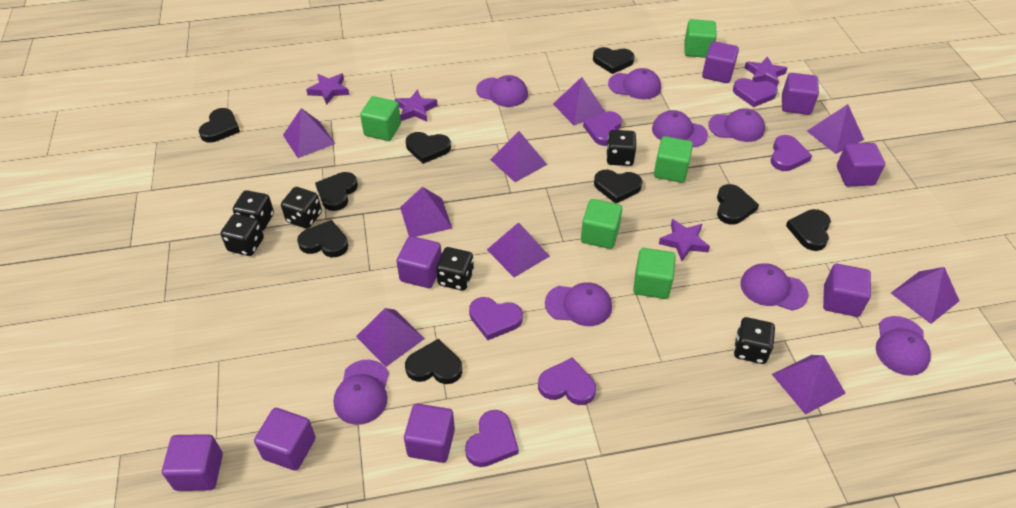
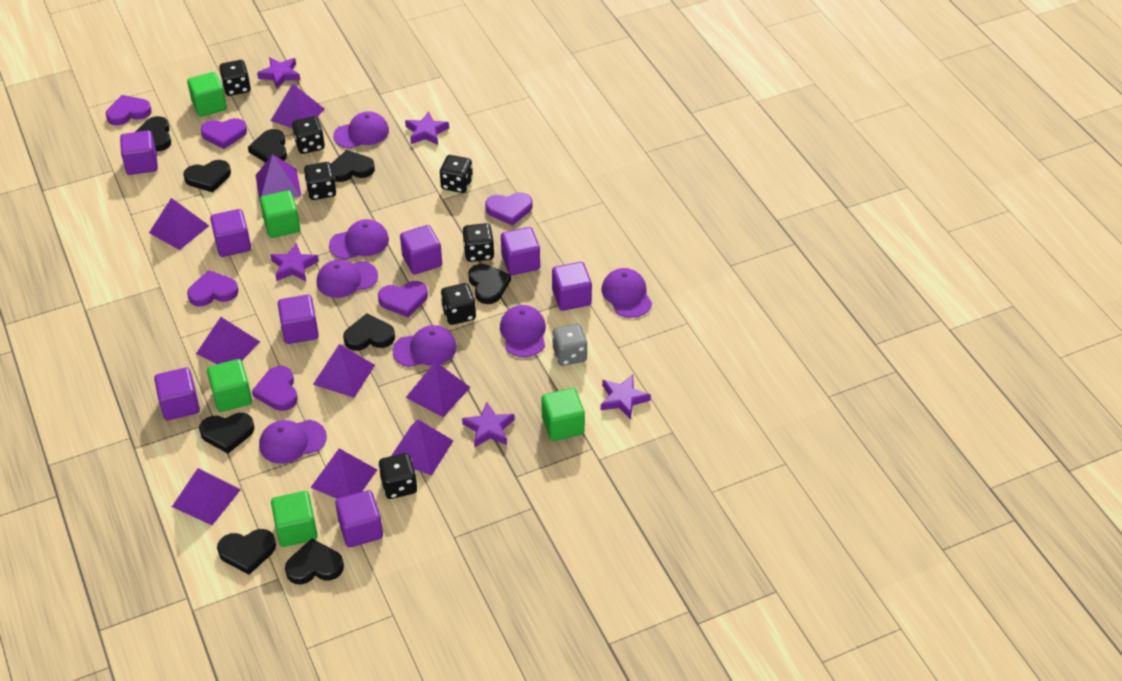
black dice: [221,214,264,256] [233,190,274,231] [281,187,322,229] [436,247,474,291] [606,130,636,166] [734,317,775,364] = 6 -> [219,60,251,96] [292,116,325,154] [304,162,336,200] [379,453,417,499] [440,155,473,193] [441,283,476,325] [463,223,494,262] = 7
grey dice: none = 0 -> [552,324,588,366] = 1
purple cap: [334,360,389,425] [476,75,528,107] [545,282,612,326] [608,68,661,99] [652,110,708,147] [708,108,765,142] [740,263,808,310] [876,316,931,376] = 8 -> [259,420,327,464] [317,259,378,298] [329,219,389,260] [333,111,389,149] [392,325,457,367] [500,305,546,357] [602,268,652,318] = 7
purple star: [306,74,349,105] [395,90,438,122] [659,219,710,261] [745,56,787,87] = 4 -> [257,57,300,89] [270,243,319,281] [405,111,449,145] [462,402,515,447] [601,375,651,420] = 5

